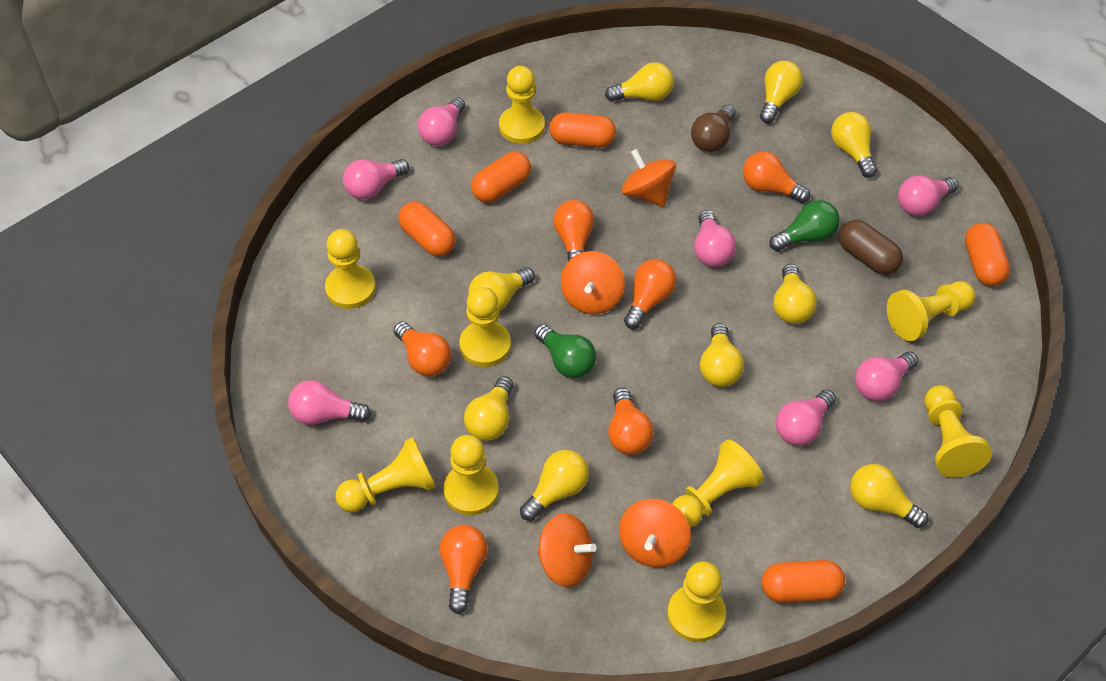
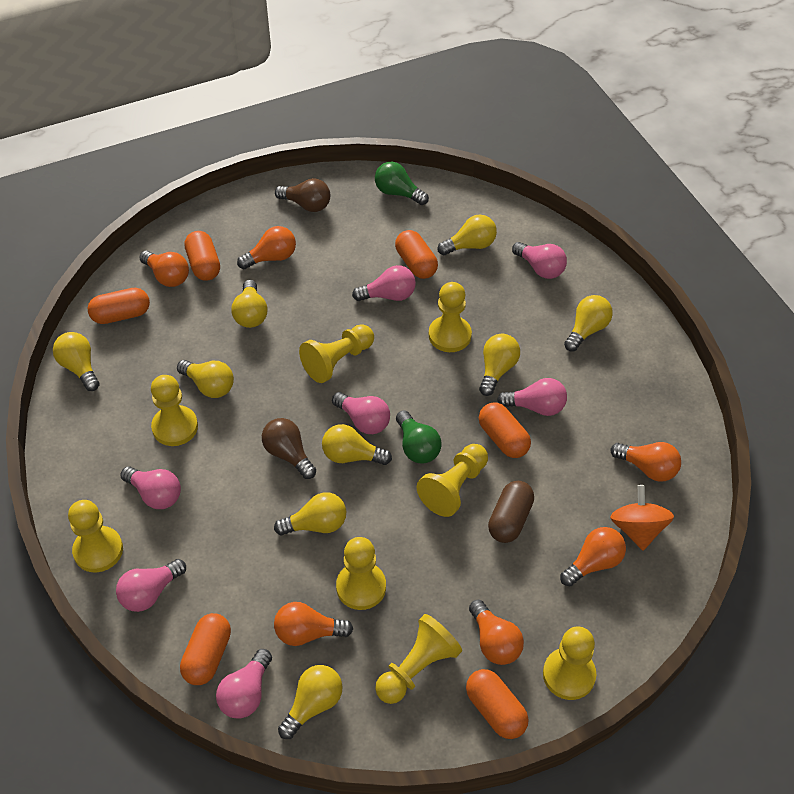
brown light bulb: [691,104,736,152] = 1 -> [262,418,316,479] [275,178,330,212] = 2
orange capsule: [398,201,456,257] [471,152,531,203] [549,112,616,148] [762,560,845,603] [965,223,1010,286] = 5 -> [87,288,150,324] [180,613,231,685] [184,231,220,281] [395,230,438,279] [466,669,529,739] [479,402,531,458] = 6
orange spinning top: [537,513,597,587] [561,251,625,315] [619,499,691,567] [621,149,676,207] = 4 -> [610,485,674,551] = 1
yellow pawn: [325,229,376,309] [336,437,436,512] [443,435,499,515] [459,287,511,367] [499,66,545,144] [667,561,726,642] [672,439,764,528] [887,281,976,341] [924,385,992,477] = 9 -> [68,500,123,572] [151,375,198,446] [299,324,374,383] [336,537,386,610] [375,614,462,704] [417,444,488,517] [429,282,472,352] [543,627,596,700] = 8

